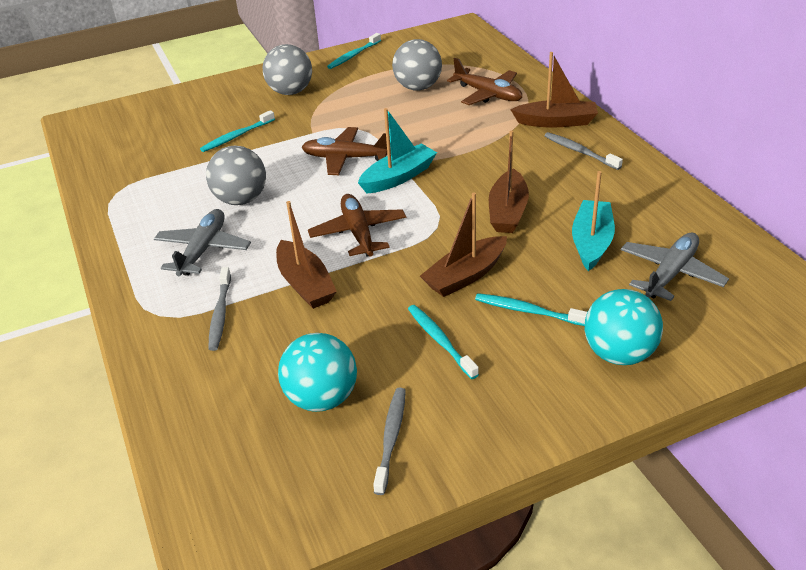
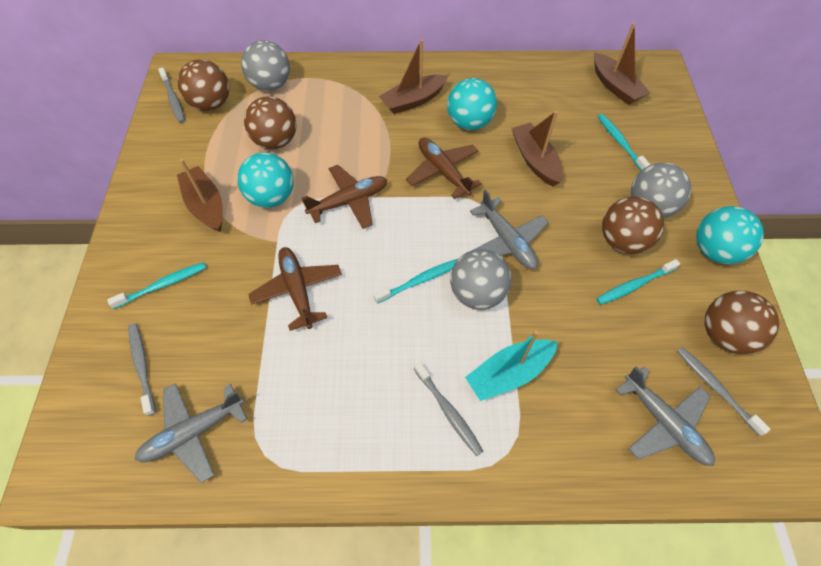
brown ball: none = 0 -> [178,59,229,111] [244,96,297,149] [602,197,664,254] [705,291,779,354] = 4
grey plane: [154,209,251,276] [621,232,729,301] = 2 -> [135,383,247,483] [470,189,549,269] [616,366,715,466] = 3
grey toothbrush: [208,267,231,351] [373,388,406,495] [544,132,623,170] = 3 -> [128,323,156,416] [158,67,185,123] [414,362,483,456] [677,347,770,436] = 4
turquoise ball: [278,333,357,412] [585,289,663,365] = 2 -> [237,152,294,208] [447,78,497,130] [696,206,764,264] = 3
turquoise boat: [358,108,437,193] [572,171,615,271] = 2 -> [465,331,558,401] = 1

